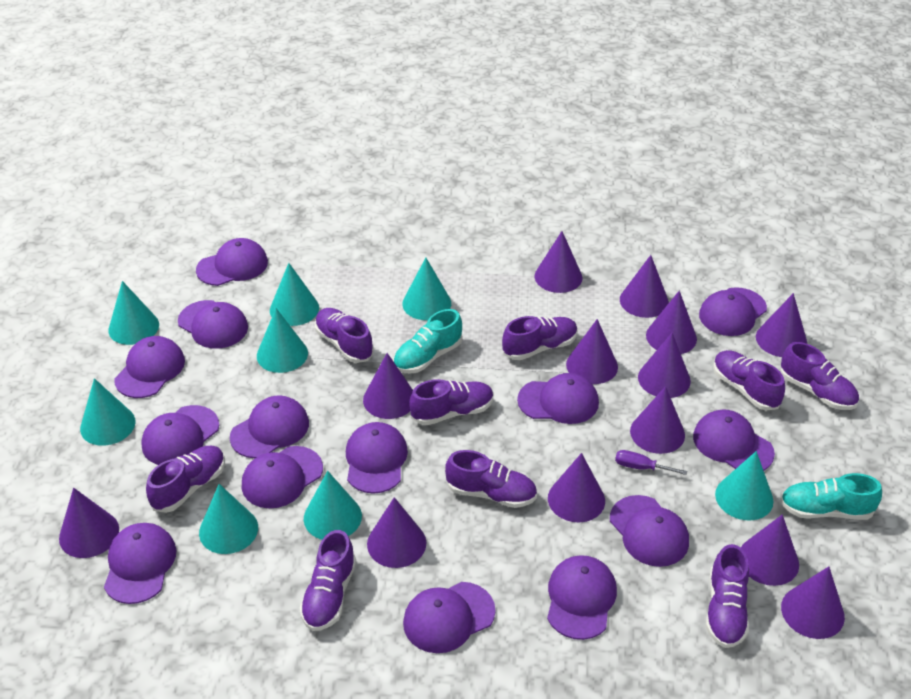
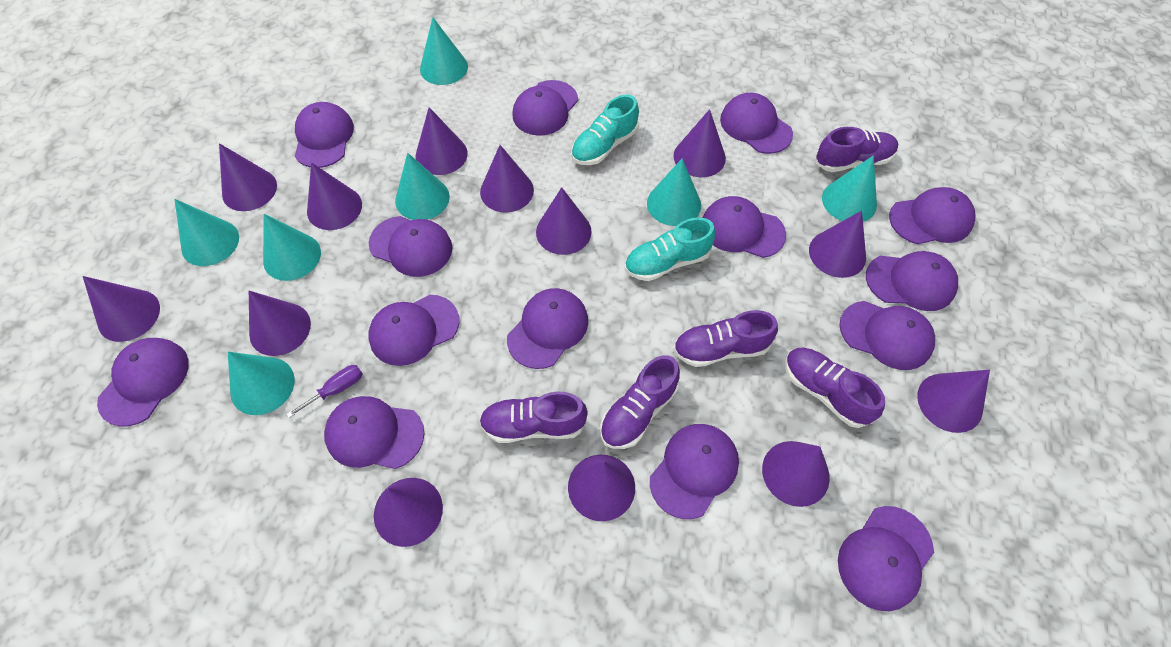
purple shoe: [146,446,225,513] [300,530,356,631] [315,308,374,363] [409,379,494,425] [445,450,537,508] [502,316,578,360] [706,544,749,648] [713,350,785,410] [781,342,859,410] = 9 -> [479,391,588,443] [600,355,680,449] [673,310,778,367] [785,347,885,428] [816,127,898,172] = 5
turquoise cone: [80,378,135,446] [108,281,159,345] [199,484,258,554] [257,308,308,373] [270,263,319,326] [304,471,362,540] [402,258,451,320] [715,451,774,521] = 8 -> [175,199,239,266] [228,352,295,415] [263,214,321,281] [395,153,450,220] [420,17,468,85] [647,159,701,226] [822,155,877,222] = 7

